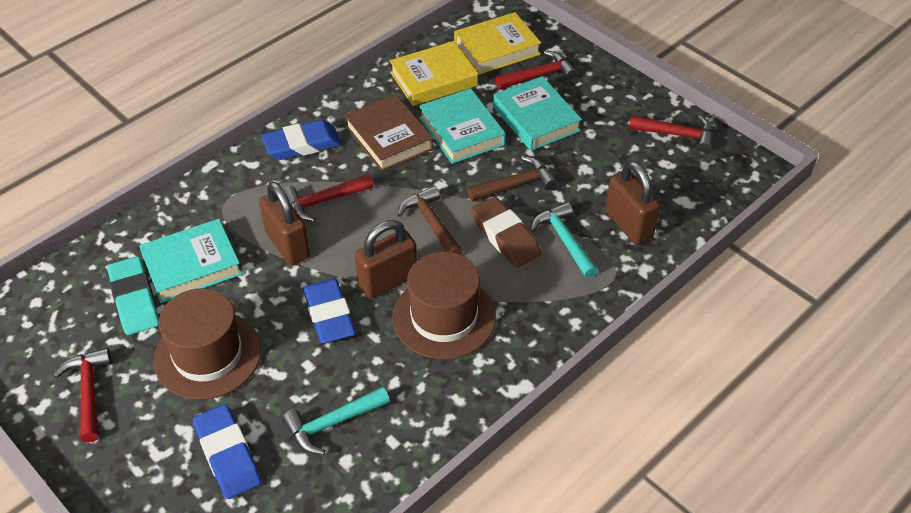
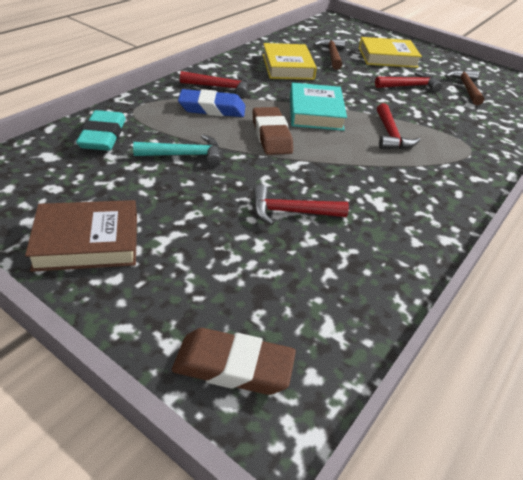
blue eraser: [193,404,262,499] [262,120,341,160] [303,279,356,343] = 3 -> [178,89,245,117] = 1
brown eraser: [471,197,541,268] = 1 -> [172,328,296,395] [252,107,293,155] = 2
brown hat: [154,288,261,400] [392,252,496,359] = 2 -> none = 0
brown padlock: [259,181,310,265] [355,220,417,299] [605,161,660,245] = 3 -> none = 0
turquoise book: [139,219,242,303] [419,88,506,164] [493,76,582,151] = 3 -> [290,82,347,131] = 1
turquoise hammer: [282,387,390,455] [530,202,598,278] = 2 -> [133,135,221,167] = 1

